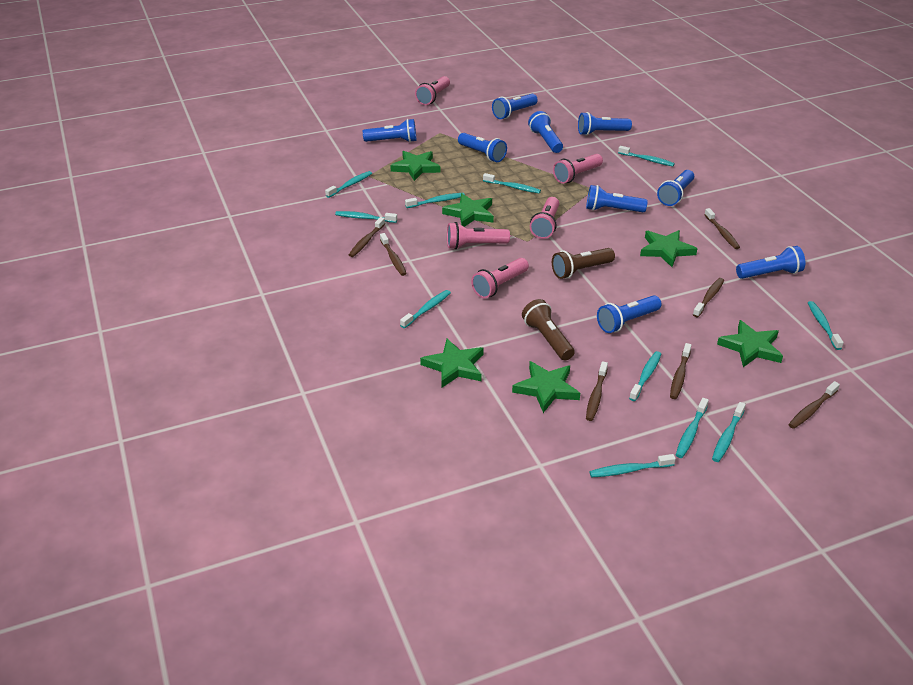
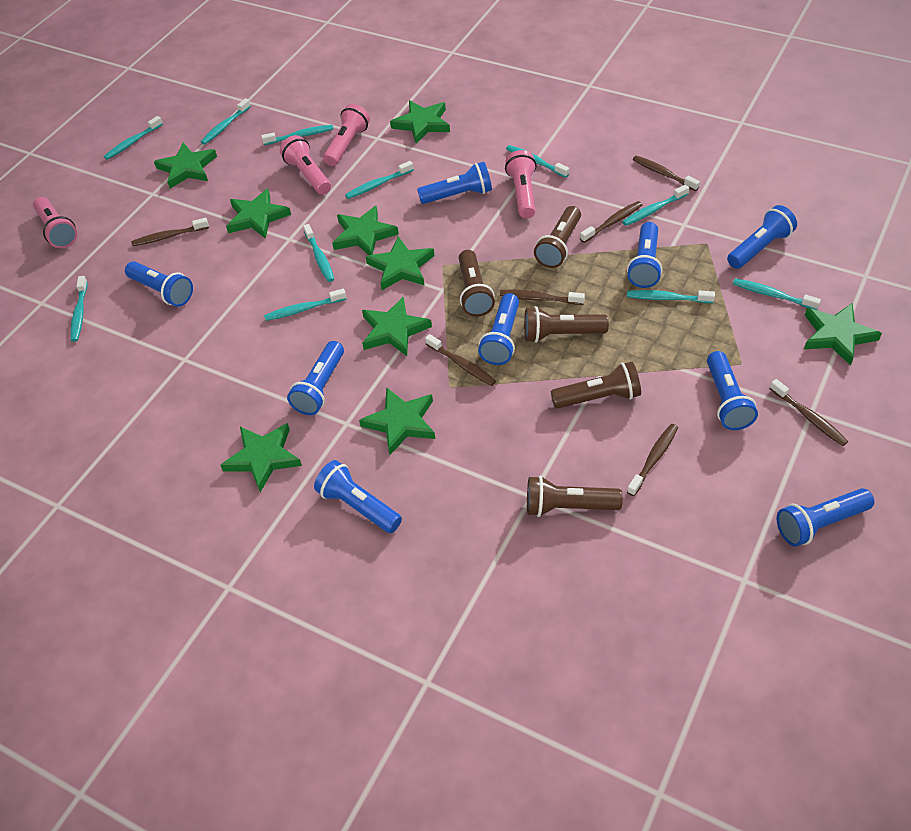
brown flashlight: [522,299,575,360] [552,248,615,279] = 2 -> [459,250,495,317] [524,306,609,343] [527,476,623,517] [534,206,581,268] [551,361,641,409] = 5
green star: [390,151,440,181] [420,339,484,388] [442,193,494,227] [512,361,580,413] [640,230,698,267] [717,320,783,367] = 6 -> [154,143,217,189] [221,423,302,492] [226,189,291,239] [332,205,399,255] [359,387,435,455] [362,296,432,356] [366,236,435,290] [390,100,450,144] [804,303,882,366] = 9
pink flashlight: [415,76,450,105] [447,222,510,249] [471,258,529,298] [530,197,559,239] [553,154,603,184] = 5 -> [33,197,77,248] [280,135,331,194] [323,104,370,166] [505,150,536,219] = 4

